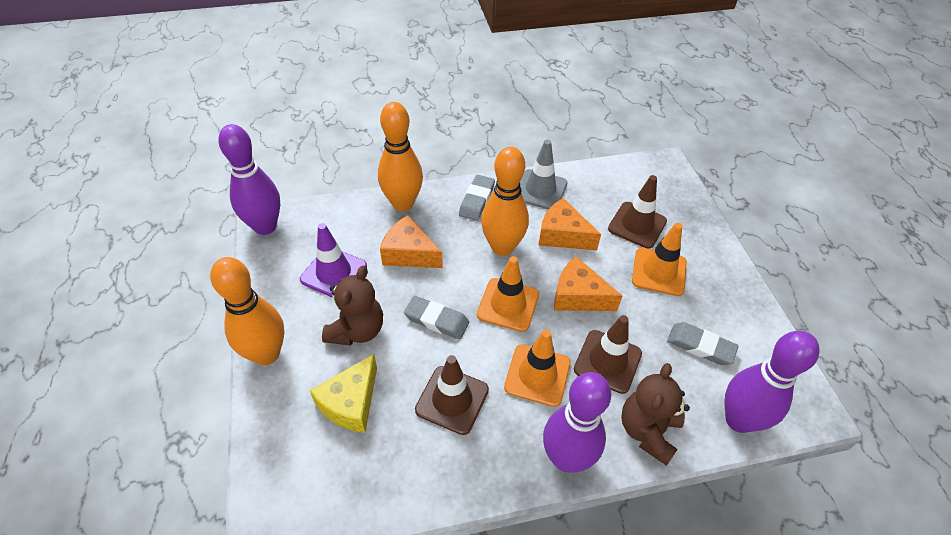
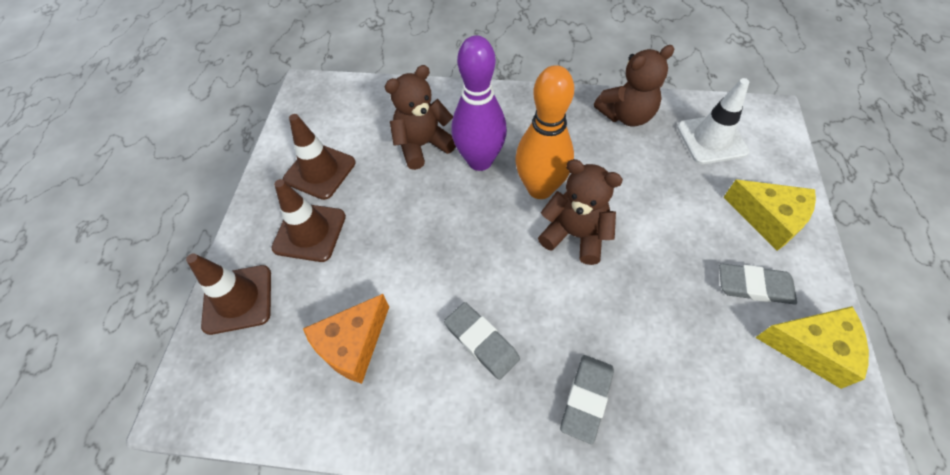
brown teddy bear: [322,266,383,346] [621,363,690,466] = 2 -> [385,65,456,170] [538,159,623,265] [594,45,675,126] = 3
grey traffic cone: [520,140,567,210] = 1 -> none = 0
orange bowling pin: [210,257,284,365] [378,102,423,211] [481,147,529,256] = 3 -> [515,65,574,199] = 1
orange cheese: [380,215,443,268] [539,198,601,250] [554,256,622,311] = 3 -> [303,294,389,384] = 1
orange traffic cone: [477,256,539,332] [504,330,571,407] [632,223,687,296] = 3 -> none = 0
purple bowling pin: [218,124,280,235] [543,372,611,472] [725,331,819,433] = 3 -> [451,35,507,171] = 1
purple traffic cone: [300,223,367,298] = 1 -> none = 0
white traffic cone: none = 0 -> [677,78,749,164] = 1
yellow cheese: [310,354,377,433] = 1 -> [723,180,816,251] [755,306,869,389] = 2

